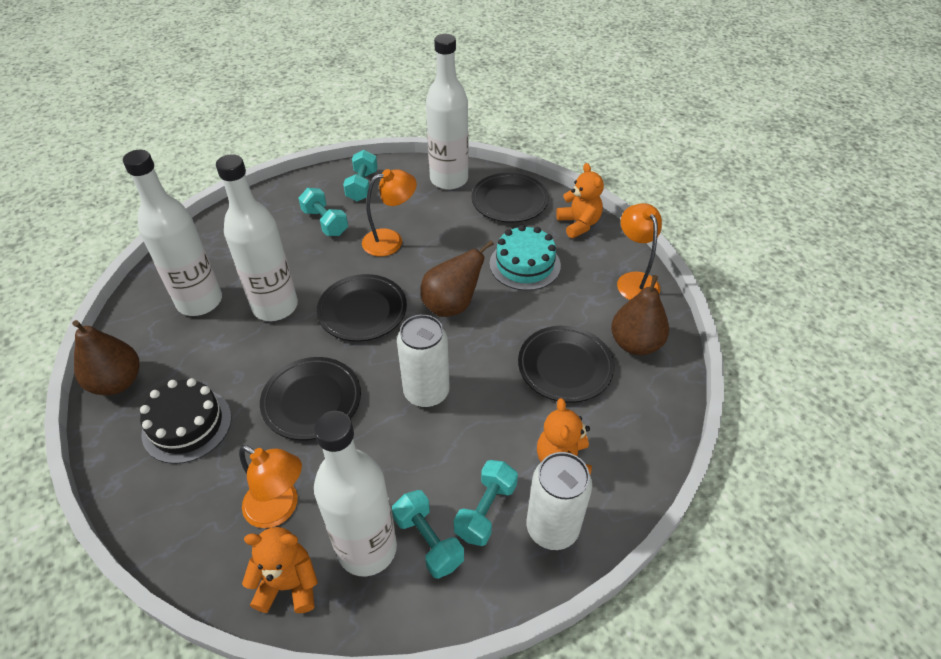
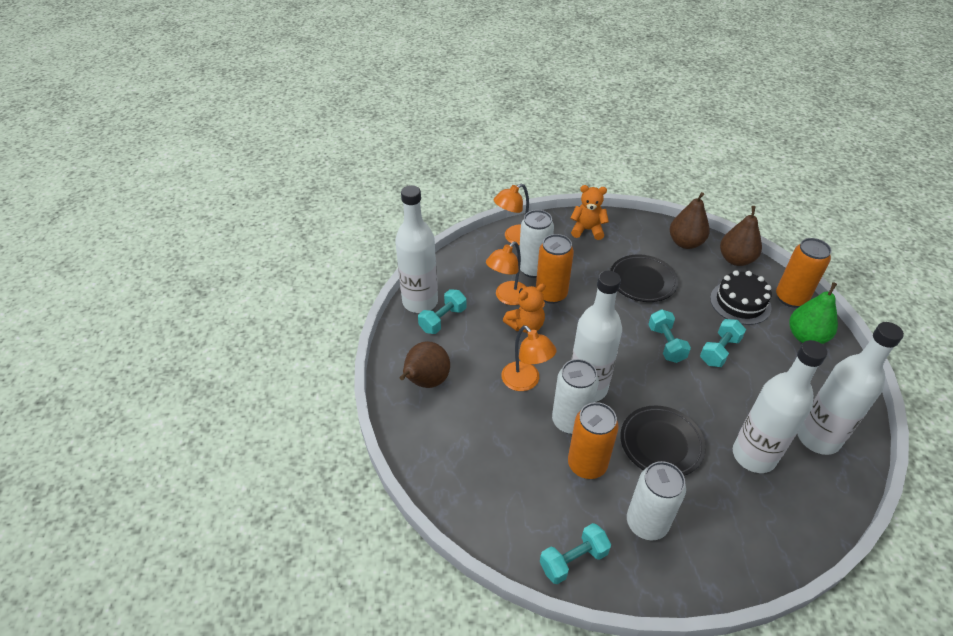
black plate: [260,357,361,440] [317,274,407,341] [471,173,549,223] [518,326,615,403] = 4 -> [610,254,678,302] [620,405,706,476] = 2
green pear: none = 0 -> [790,282,838,344] = 1
orange can: none = 0 -> [536,234,574,304] [568,402,619,479] [776,238,832,308] = 3
orange teddy bear: [242,527,318,613] [537,398,592,475] [556,163,604,238] = 3 -> [503,284,545,333] [571,185,609,240] = 2
turquoise cake: [490,225,561,291] = 1 -> none = 0
white can: [397,314,450,408] [527,452,592,550] = 2 -> [519,210,554,278] [552,359,599,434] [627,461,686,540] = 3

